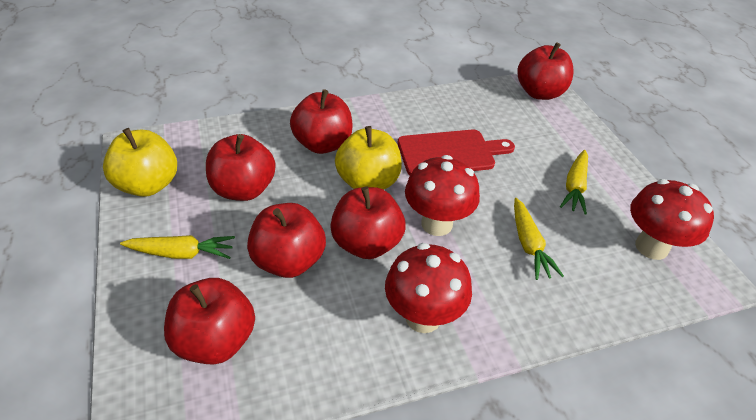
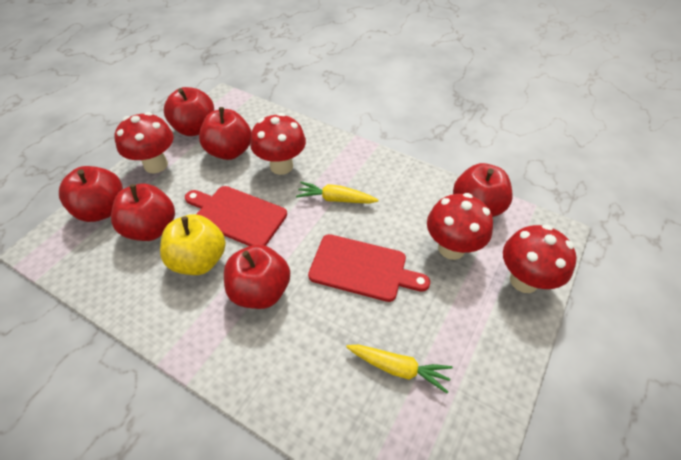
red cutting board: [398,129,515,175] = 1 -> [185,186,287,246] [308,234,430,302] = 2
red mushroom: [385,243,472,333] [405,155,480,236] [630,179,714,260] = 3 -> [114,112,174,173] [250,113,306,175] [427,193,493,260] [503,225,577,293] = 4
yellow apple: [103,128,177,197] [335,126,402,190] = 2 -> [160,214,226,275] = 1
yellow carrot: [120,235,235,259] [514,198,564,280] [560,150,588,214] = 3 -> [296,182,379,204] [346,345,453,393] = 2

